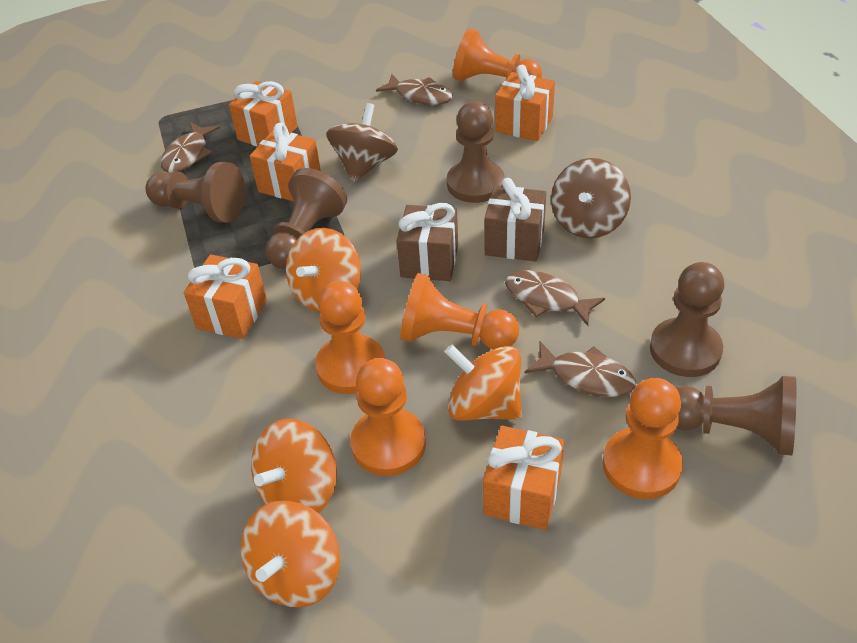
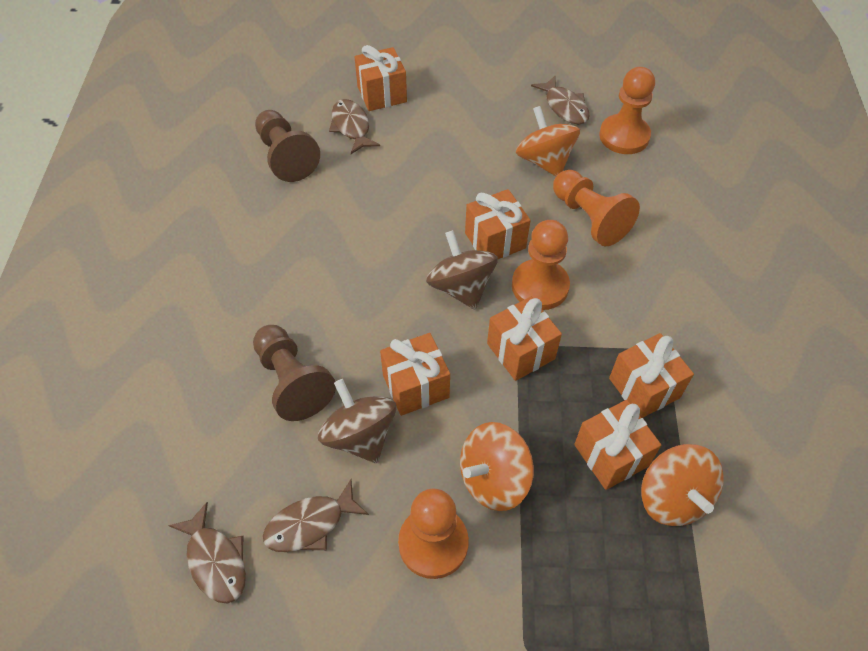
brown gift: [397,203,458,281] [484,178,546,262] = 2 -> none = 0
brown pawn: [146,162,245,223] [265,168,347,269] [447,101,504,203] [650,262,724,377] [675,376,796,455] = 5 -> [253,325,336,421] [255,110,320,182] = 2
orange gift: [184,254,267,339] [229,81,298,146] [250,123,321,201] [483,426,564,530] [495,65,555,141] = 5 -> [355,45,407,111] [380,333,450,416] [465,189,531,259] [487,297,562,381] [574,400,661,490] [609,333,694,418] = 6
orange pawn: [315,281,385,394] [350,358,426,476] [400,273,519,349] [453,28,542,82] [602,378,683,499] = 5 -> [398,489,469,579] [512,220,570,310] [553,170,640,247] [599,67,655,154] = 4
orange spinning top: [241,501,340,607] [251,419,337,513] [286,228,361,312] [445,345,522,421] = 4 -> [460,422,534,511] [516,106,580,177] [641,444,724,526] = 3

